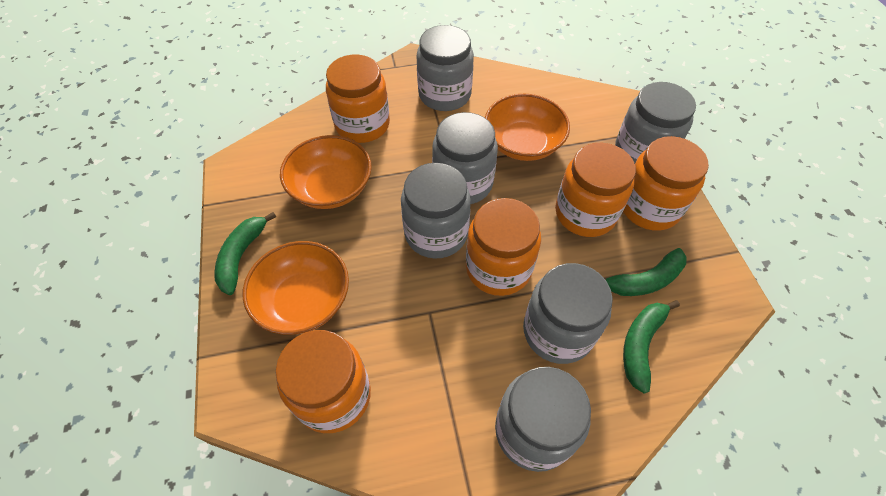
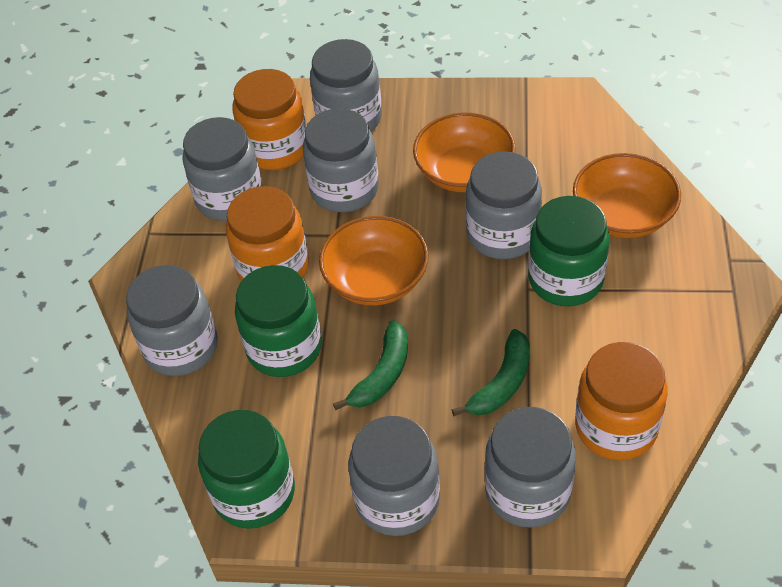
green banana: [214,212,276,295] [604,248,687,296] [623,300,680,393] = 3 -> [333,320,408,410] [452,329,530,416] = 2
green jar: none = 0 -> [198,410,295,529] [235,265,322,377] [528,196,610,306] = 3
grey jar: [401,163,471,259] [416,25,474,111] [432,112,498,204] [495,367,591,472] [523,263,613,364] [615,82,696,164] = 6 -> [126,265,218,376] [183,117,262,221] [303,108,379,212] [310,39,382,132] [348,416,440,536] [466,151,542,259] [485,407,576,528] = 7
orange jar: [275,330,371,433] [326,55,390,143] [466,198,541,296] [555,143,636,237] [623,136,709,231] = 5 -> [226,186,309,281] [233,69,307,170] [575,342,668,460] = 3

